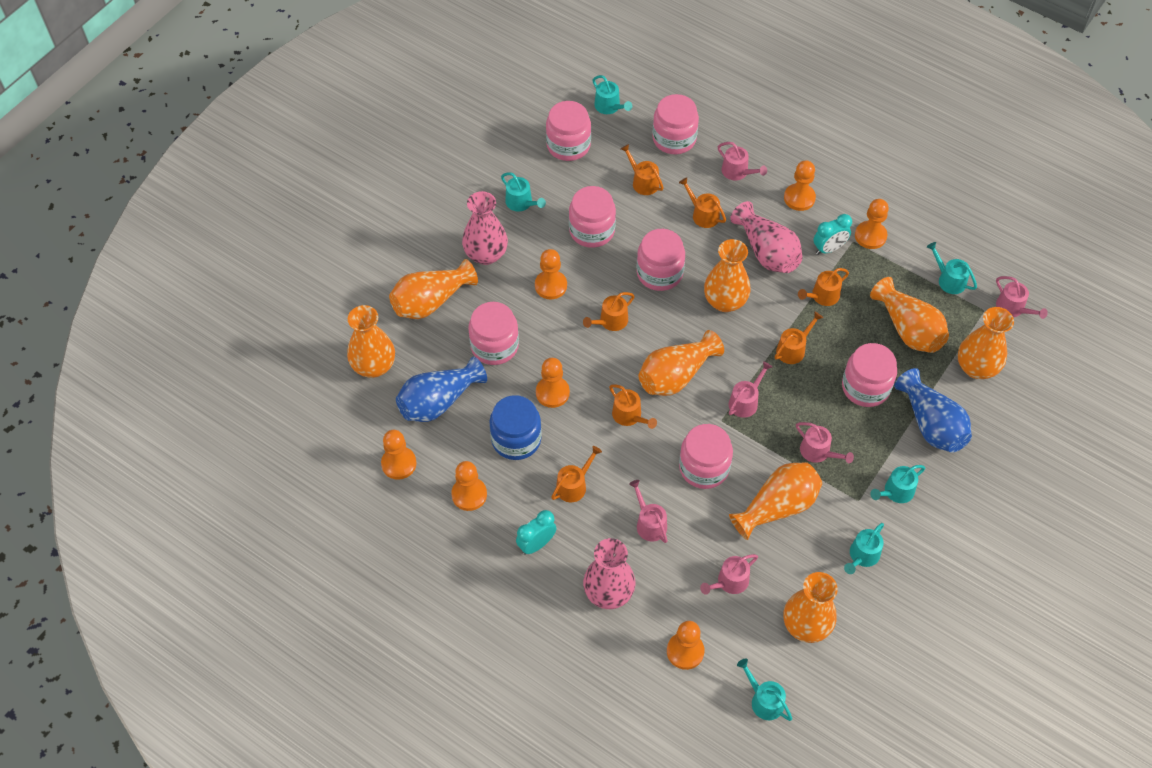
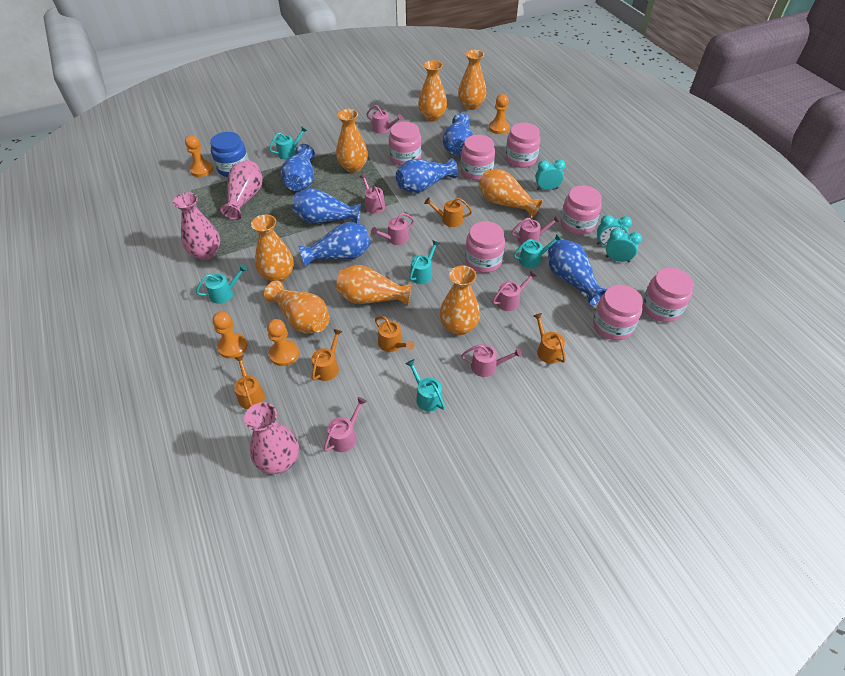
blue vase: [396,356,487,422] [894,368,972,453] = 2 -> [280,144,315,191] [293,188,361,224] [298,222,371,267] [396,158,458,193] [443,113,473,156] [548,239,607,306] = 6
orange pawn: [381,430,417,480] [451,461,487,511] [535,249,567,299] [536,358,570,408] [667,621,704,670] [784,160,816,211] [855,199,889,249] = 7 -> [185,135,213,177] [212,312,248,359] [267,319,299,366] [489,94,510,134] = 4
orange watering can: [551,446,602,502] [583,292,635,331] [609,384,657,429] [621,144,664,195] [679,177,726,228] [775,312,823,364] [798,268,849,306] = 7 -> [234,355,265,409] [312,329,343,381] [375,316,415,352] [424,197,472,227] [534,313,566,364] = 5
pink watering can: [629,480,668,543] [700,554,758,595] [718,142,767,180] [729,361,772,418] [796,422,854,463] [996,276,1048,319] = 6 -> [324,397,367,452] [359,174,385,214] [366,105,403,134] [371,213,415,245] [461,344,522,377] [492,270,537,311] [511,215,560,245] = 7
turquoise clock: [516,510,557,555] [813,214,852,255] = 2 -> [535,159,566,190] [597,215,632,246] [605,228,642,263] = 3
turquoise watering can: [501,172,546,212] [593,75,632,114] [737,659,792,721] [844,523,884,574] [870,465,925,503] [927,242,977,294] = 6 -> [196,265,247,304] [269,127,307,159] [406,359,445,411] [409,240,440,284] [513,234,561,268] = 5

